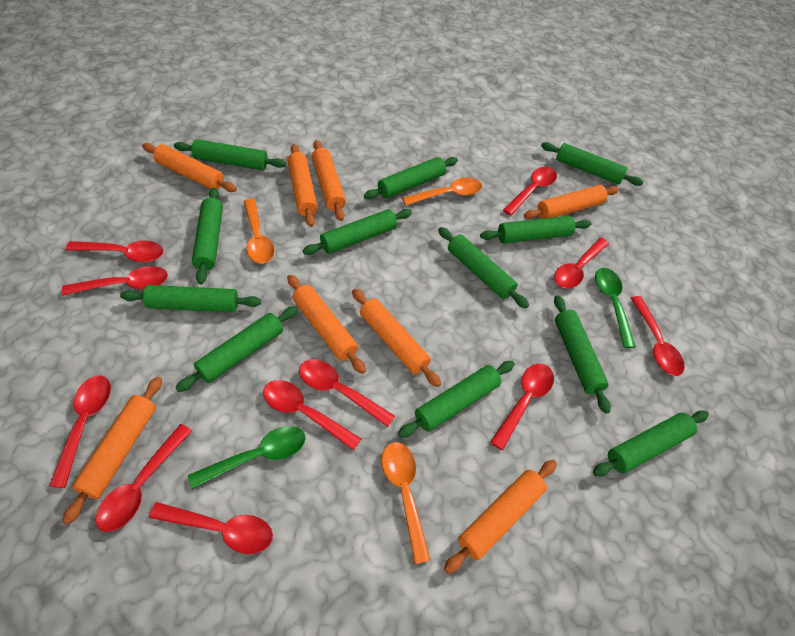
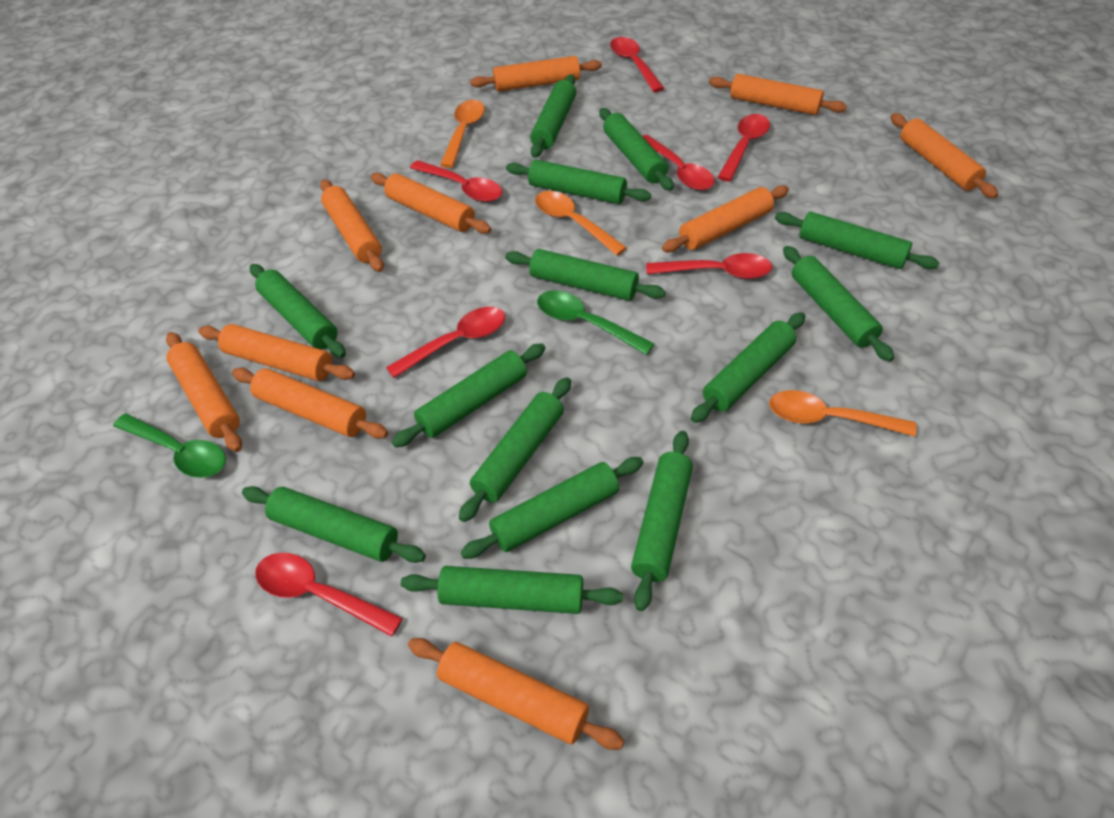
green rolling pin: [120,285,261,312] [174,139,286,170] [175,306,298,392] [192,188,223,284] [302,209,412,255] [364,157,458,199] [398,361,515,438] [438,227,529,309] [480,216,592,244] [541,142,643,186] [554,295,611,414] [593,411,709,476] = 12 -> [242,486,426,563] [250,264,346,358] [392,343,546,448] [401,566,623,614] [459,377,571,522] [461,457,643,559] [505,249,666,301] [506,160,651,204] [530,74,576,158] [599,108,674,191] [631,431,693,611] [691,312,805,423] [775,212,939,269] [783,246,894,362] = 14
orange rolling pin: [63,377,162,525] [142,143,237,192] [287,275,366,374] [288,144,318,227] [312,140,346,221] [352,289,441,387] [444,460,557,574] [524,185,619,219] = 8 -> [166,332,242,452] [198,324,355,381] [232,368,388,439] [320,179,384,272] [371,173,491,234] [408,638,624,750] [470,56,602,91] [662,185,789,252] [709,74,847,115] [891,113,998,198] = 10
red spoon: [49,375,111,488] [62,266,168,296] [65,241,163,262] [96,424,192,532] [149,502,273,554] [263,380,361,450] [299,359,395,427] [490,364,554,450] [503,167,557,216] [554,238,609,289] [631,296,685,376] = 11 -> [255,553,403,637] [386,307,505,378] [410,160,502,202] [610,37,664,92] [643,135,715,190] [646,253,772,279] [718,114,770,182] = 7

